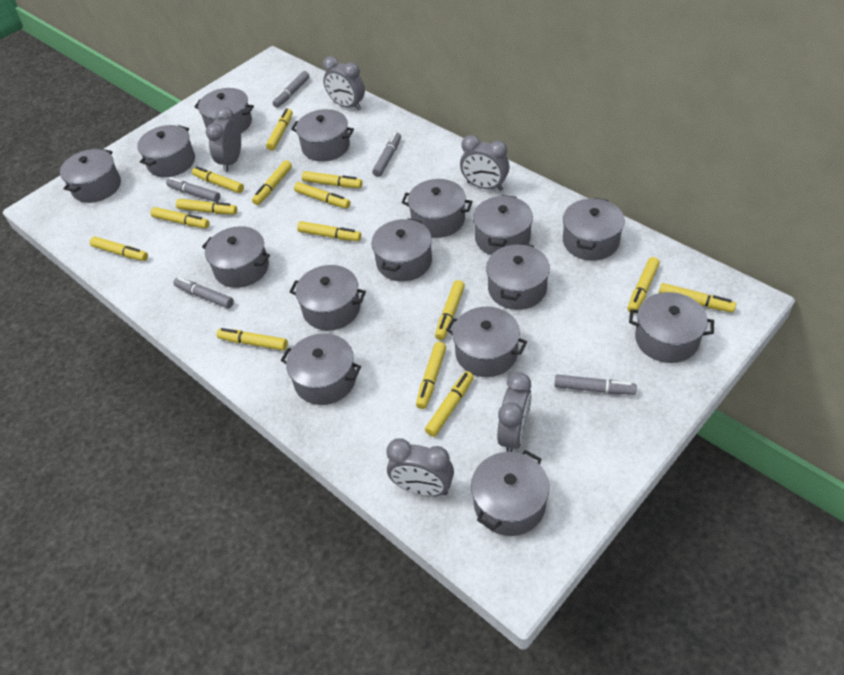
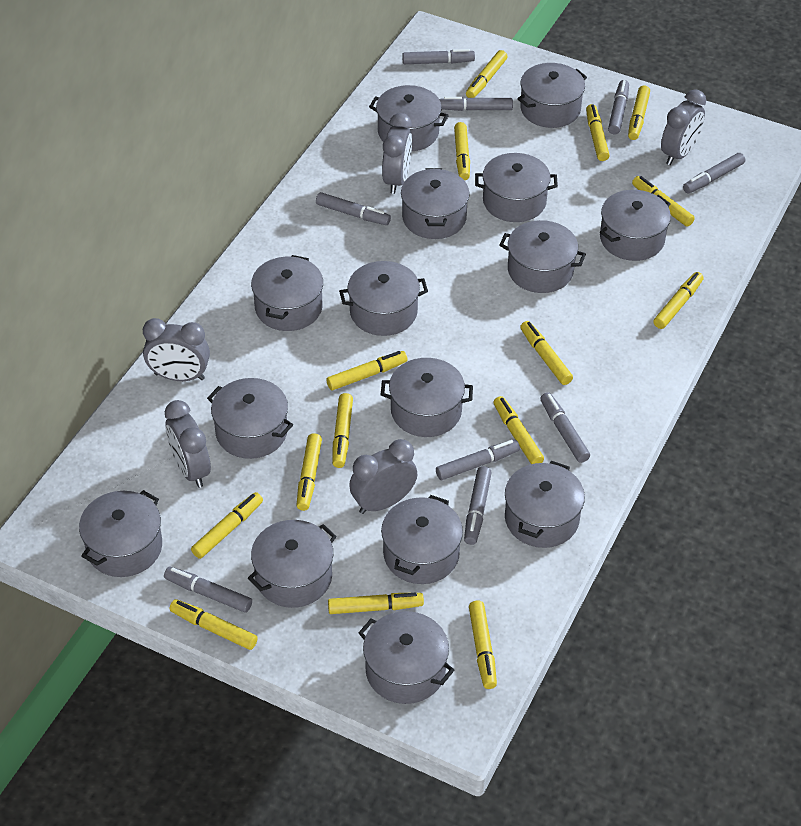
grey marker: [166,177,220,202] [173,277,234,308] [272,71,310,108] [372,133,401,177] [554,374,637,395] = 5 -> [164,567,252,613] [316,192,391,225] [403,49,475,64] [436,440,520,480] [439,97,513,111] [464,466,492,545] [541,392,590,463] [608,80,629,134] [683,153,745,193] = 9

